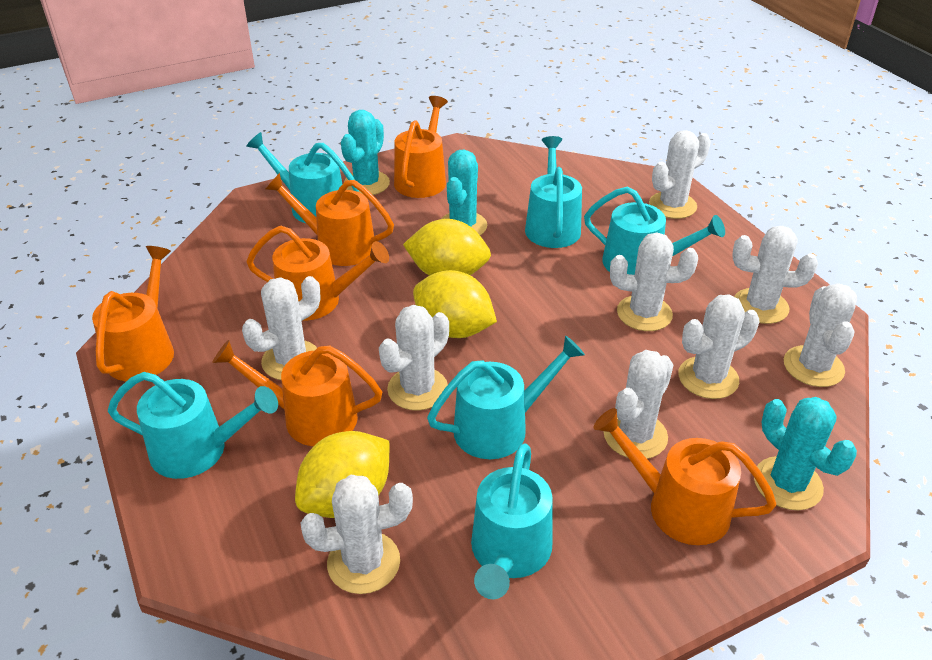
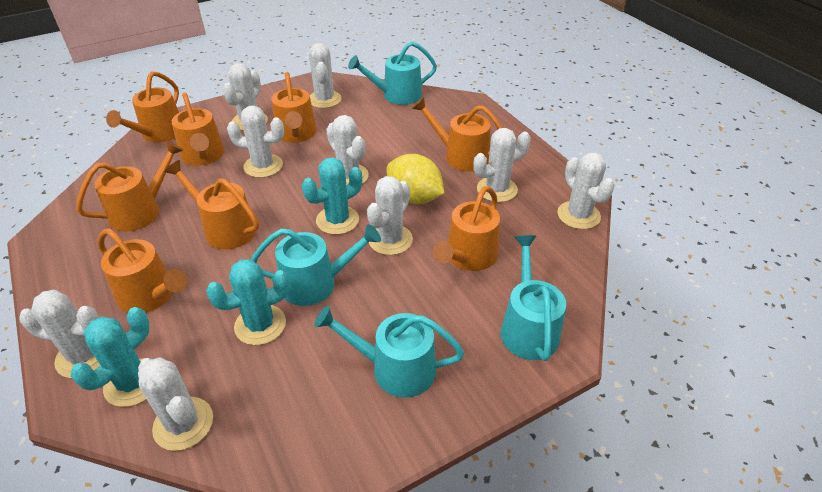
orange watering can: [92,246,174,381] [213,340,382,446] [246,226,389,321] [265,173,394,266] [394,96,448,198] [593,408,776,545] = 6 -> [76,140,183,232] [98,229,187,313] [106,71,179,142] [164,160,259,249] [172,92,224,166] [271,72,317,143] [412,97,502,171] [432,186,500,271] = 8
turquoise watering can: [108,372,278,479] [246,132,359,223] [427,335,585,459] [471,443,552,599] [525,136,582,248] [584,186,725,275] = 6 -> [251,224,381,306] [314,306,464,398] [348,41,437,105] [501,235,566,361] = 4
yellow lemon: [295,431,390,518] [403,219,491,276] [413,270,497,338] = 3 -> [386,154,444,204] = 1

